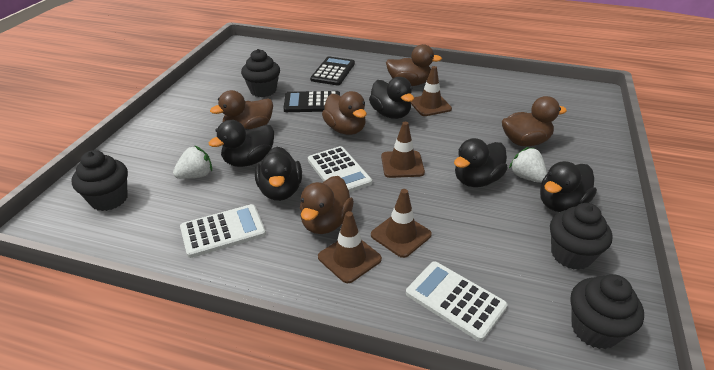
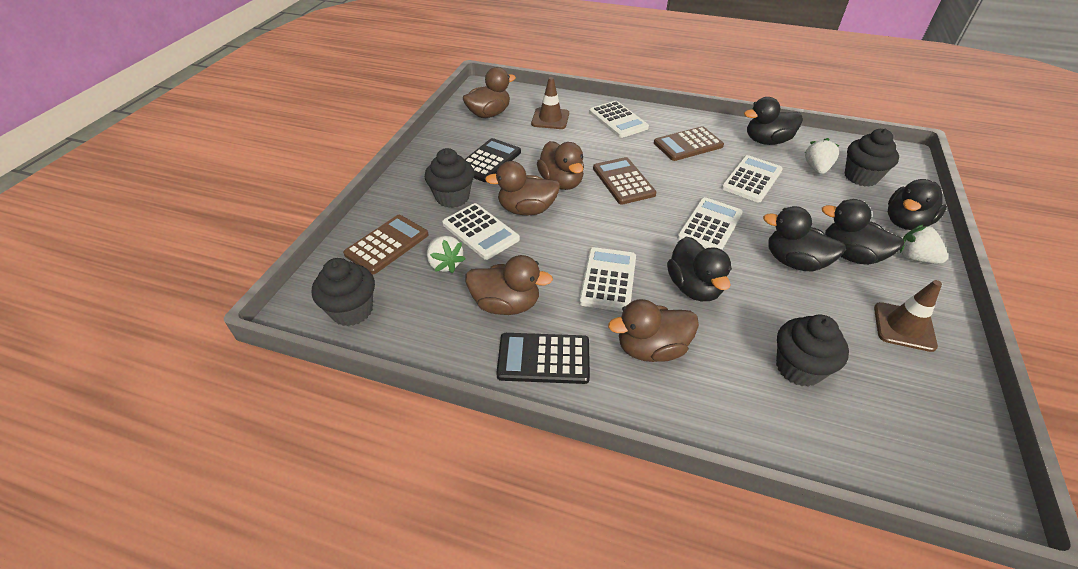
brown calculator: none = 0 -> [343,215,429,274] [593,157,656,205] [654,126,724,161] = 3
brown traffic cone: [318,211,382,283] [371,189,432,258] [381,122,425,178] [411,66,452,116] = 4 -> [531,77,569,129] [874,280,942,352] = 2
white calculator: [180,204,266,258] [308,146,372,192] [406,261,508,341] = 3 -> [442,203,520,260] [579,247,636,312] [589,101,649,138] [677,197,743,250] [721,155,783,203] = 5
white strawberry: [173,146,212,179] [509,147,547,183] = 2 -> [427,236,465,273] [805,138,840,174] [900,224,948,264] = 3

